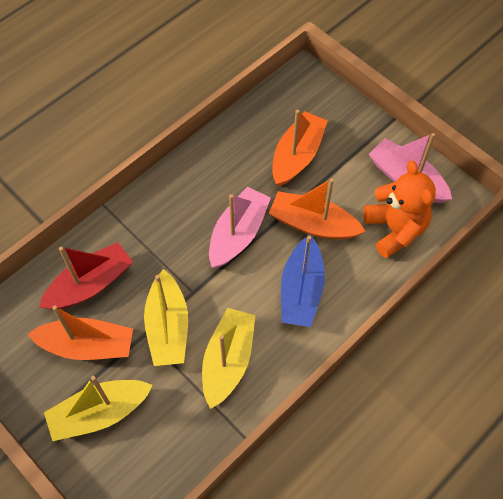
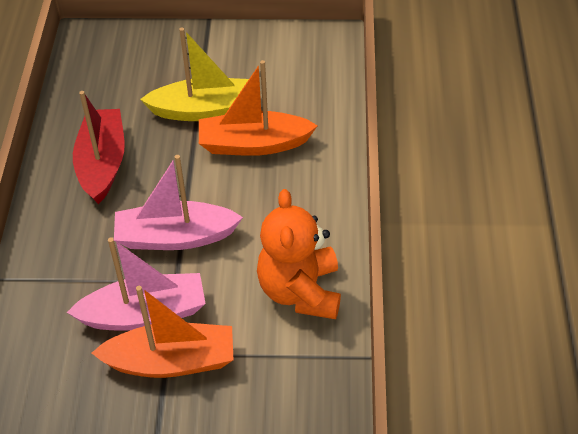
blue boat: [281,235,325,327] = 1 -> none = 0
orange boat: [27,306,133,360] [269,178,366,239] [272,110,328,187] = 3 -> [92,286,234,378] [199,60,318,156] = 2
yellow boat: [44,376,153,441] [144,269,188,366] [202,308,256,409] = 3 -> [140,28,249,121] = 1

